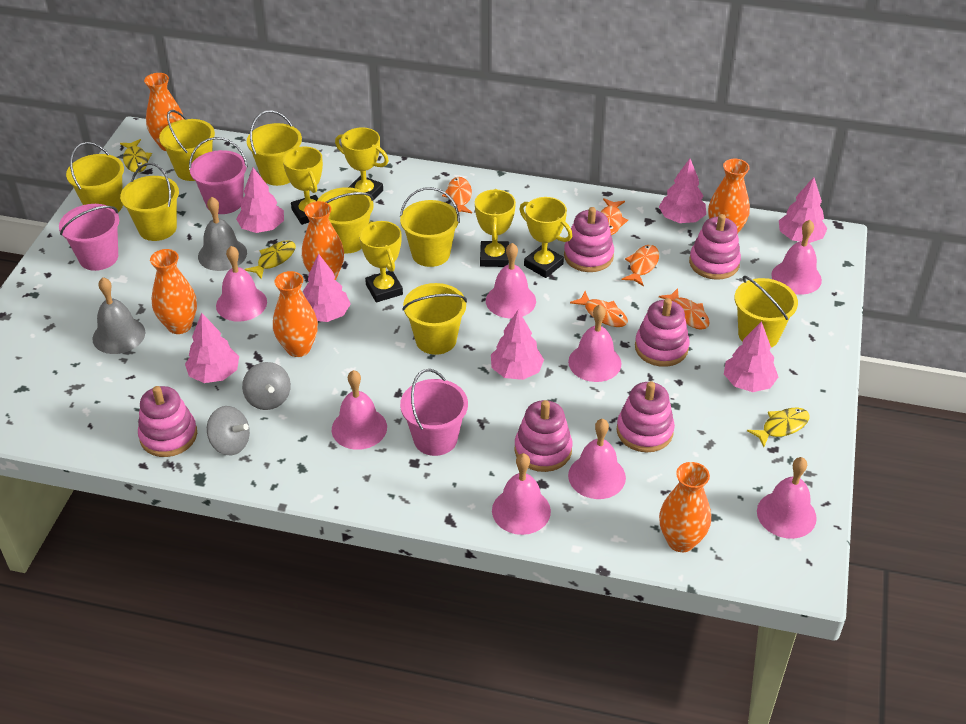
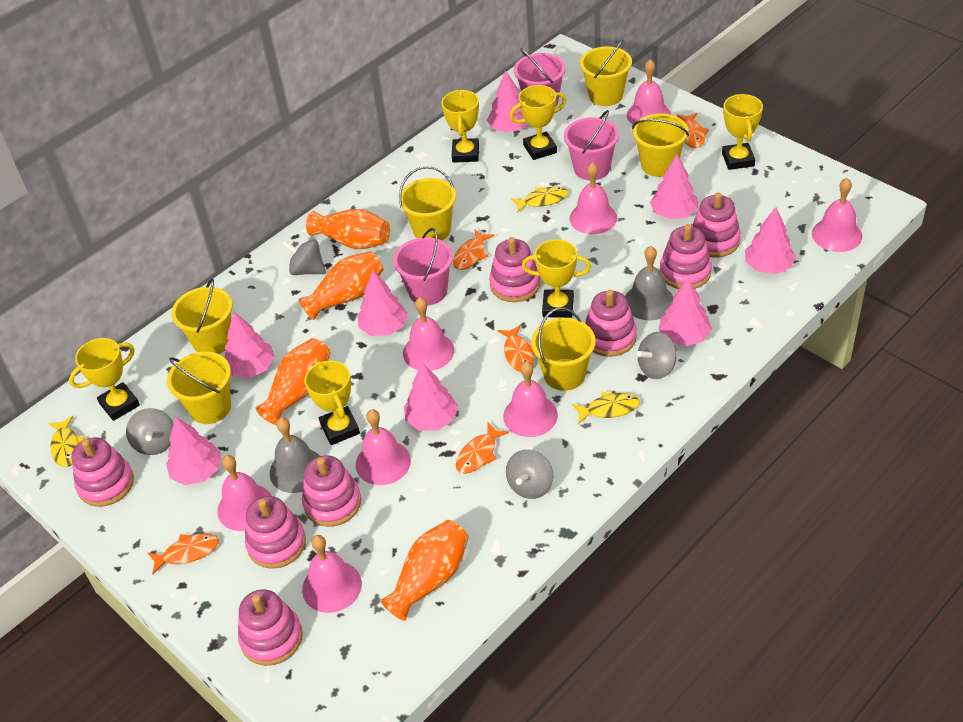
grey spinning top: [207,406,250,455] [242,362,291,410] = 2 -> [126,408,174,455] [282,239,326,275] [506,449,553,499] [637,332,677,379] = 4
orange vase: [144,73,184,151] [150,249,197,334] [273,271,318,357] [302,201,344,280] [659,462,711,552] [708,159,750,234] = 6 -> [255,338,331,425] [299,251,383,320] [306,209,390,249] [380,520,469,621] = 4
pink stacking toy: [138,386,197,457] [514,400,573,472] [564,207,614,272] [616,381,675,452] [635,298,690,367] [689,214,741,280] = 6 -> [71,437,134,507] [238,589,303,666] [245,496,306,569] [302,455,361,527] [489,237,541,302] [585,290,637,357] [660,224,712,289] [692,193,741,258] = 8
pink tree: [185,313,239,383] [236,168,284,233] [303,253,351,322] [491,310,544,380] [659,159,706,223] [724,321,778,392] [779,177,828,243] = 7 -> [166,417,222,485] [225,312,275,378] [357,271,408,336] [404,363,458,431] [487,70,528,132] [650,154,698,219] [659,278,712,346] [745,207,796,274] = 8
yellow bucket: [66,142,124,212] [120,163,179,241] [159,110,215,181] [247,110,302,186] [317,187,374,253] [400,187,460,267] [403,283,467,355] [735,276,798,347] = 8 -> [167,352,231,424] [171,278,232,354] [399,166,456,241] [531,307,596,391] [580,40,632,106] [632,113,689,177] = 6
yellow trophy: [283,146,323,225] [335,127,389,199] [359,221,403,302] [475,189,516,267] [519,197,572,278] = 5 -> [69,338,140,421] [305,361,360,445] [441,90,479,163] [509,85,566,160] [522,239,591,318] [722,94,763,170] = 6

